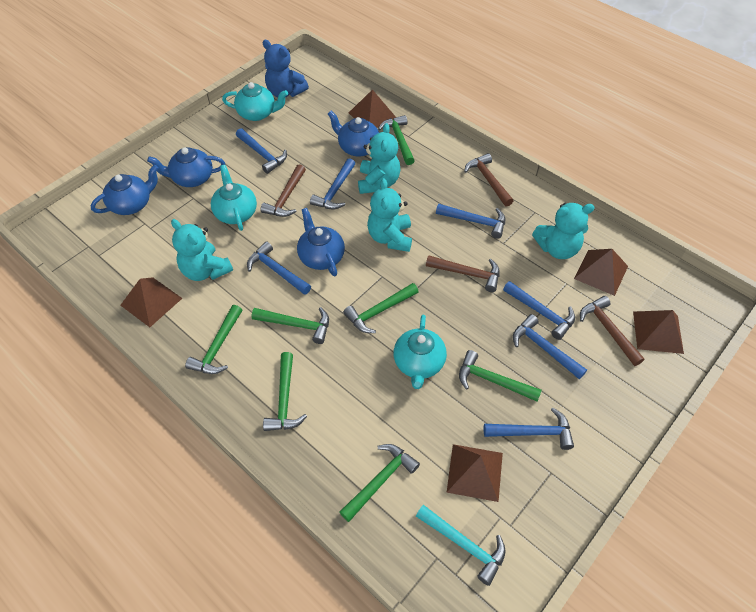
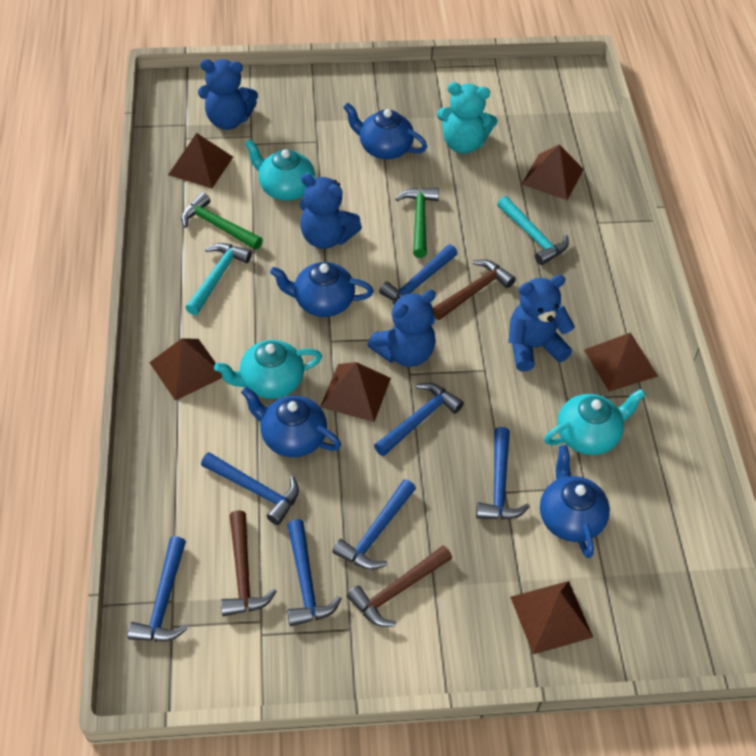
blue teddy bear: [263,40,309,97] = 1 -> [198,59,258,130] [299,173,362,249] [367,290,436,367] [508,275,575,371] = 4
brown hammer: [260,164,306,217] [426,255,500,292] [464,153,513,207] [580,296,645,366] = 4 -> [221,510,277,616] [347,545,452,627] [433,259,516,320] = 3
brown pyramid: [120,277,182,327] [349,89,396,128] [446,444,503,502] [574,249,628,296] [633,310,684,354] = 5 -> [149,338,223,401] [168,133,233,188] [320,362,391,422] [510,581,593,654] [521,144,584,200] [584,332,658,392] = 6
green hammer: [185,305,242,374] [251,307,329,344] [263,352,307,431] [340,444,420,522] [343,283,419,333] [378,115,415,165] [459,350,542,401] = 7 -> [181,192,263,250] [395,188,439,258] = 2
turquoise hammer: [416,505,505,586] = 1 -> [185,243,252,315] [497,196,569,265] = 2
turquoise teddy bear: [171,219,233,281] [358,123,401,194] [367,178,412,252] [532,203,595,259] = 4 -> [437,82,497,154] = 1

